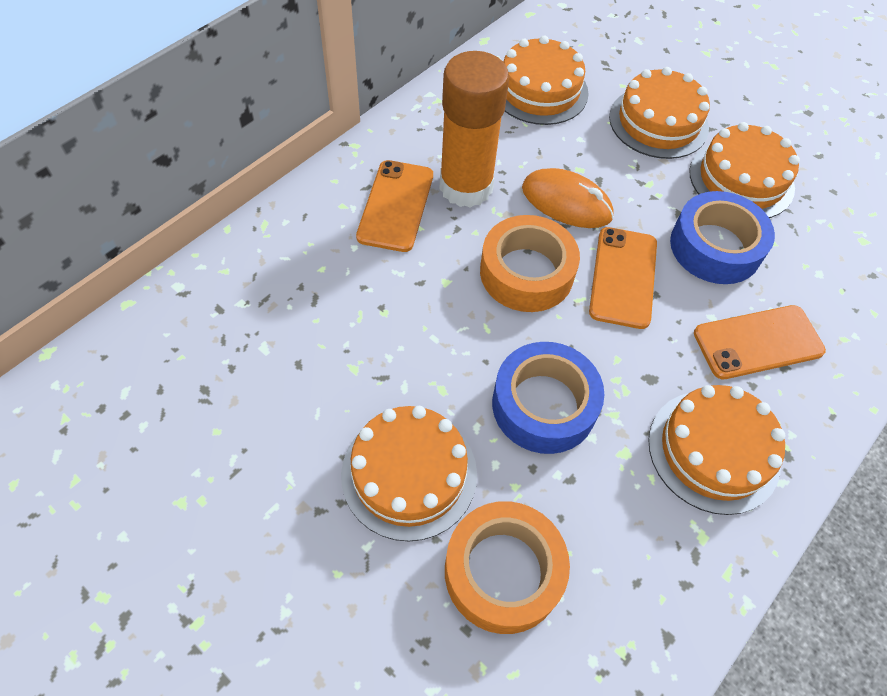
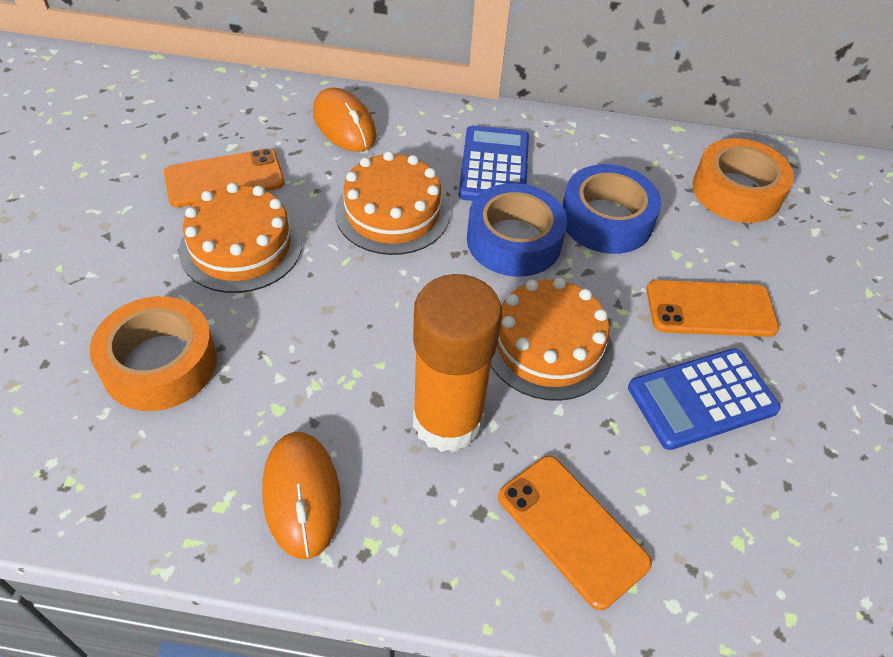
blue calculator: none = 0 -> [459,126,529,201] [628,348,781,450] = 2
orange cake: [341,406,477,541] [504,35,589,125] [609,67,710,159] [648,385,785,515] [689,122,800,218] = 5 -> [179,183,302,293] [335,151,450,255] [491,278,613,401] = 3
orange mouse: [522,168,614,228] = 1 -> [262,432,341,559] [313,88,376,152] = 2

